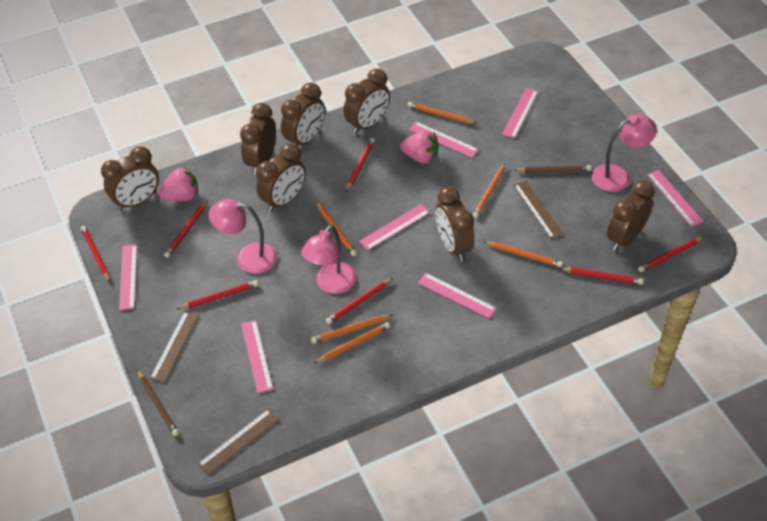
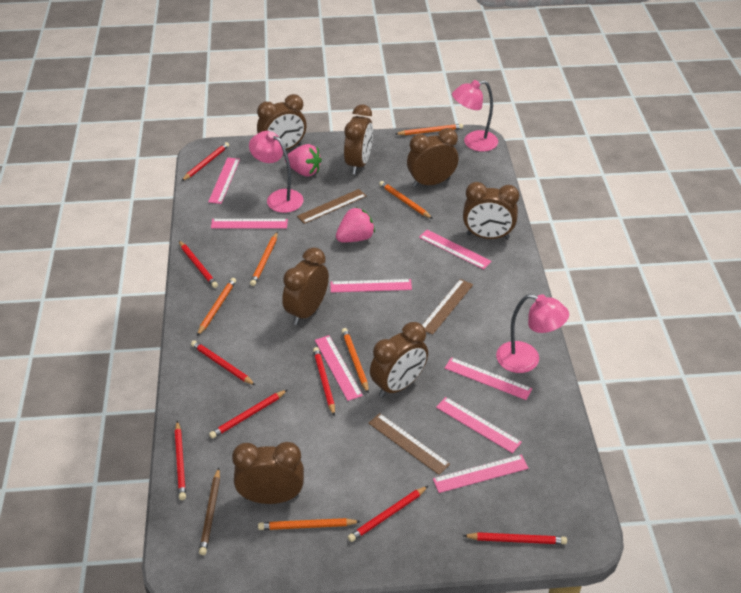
brown pencil: [137,369,179,436] [514,165,591,173] = 2 -> [199,468,220,555] = 1
pink ruler: [119,245,137,310] [241,320,273,393] [359,204,430,250] [409,122,479,158] [418,273,497,319] [502,88,538,139] [647,170,704,227] = 7 -> [208,158,240,204] [211,219,288,229] [315,335,363,401] [330,279,412,293] [419,230,492,269] [433,455,529,493] [436,397,522,453] [445,357,532,400] = 8
red pencil: [81,226,110,282] [164,200,208,258] [177,280,258,309] [326,278,393,324] [346,138,375,192] [559,267,644,285] [638,237,704,272] = 7 -> [175,421,186,500] [179,241,218,288] [182,142,229,181] [191,340,255,385] [209,390,287,439] [313,347,335,416] [348,486,428,542] [463,532,567,544] = 8

